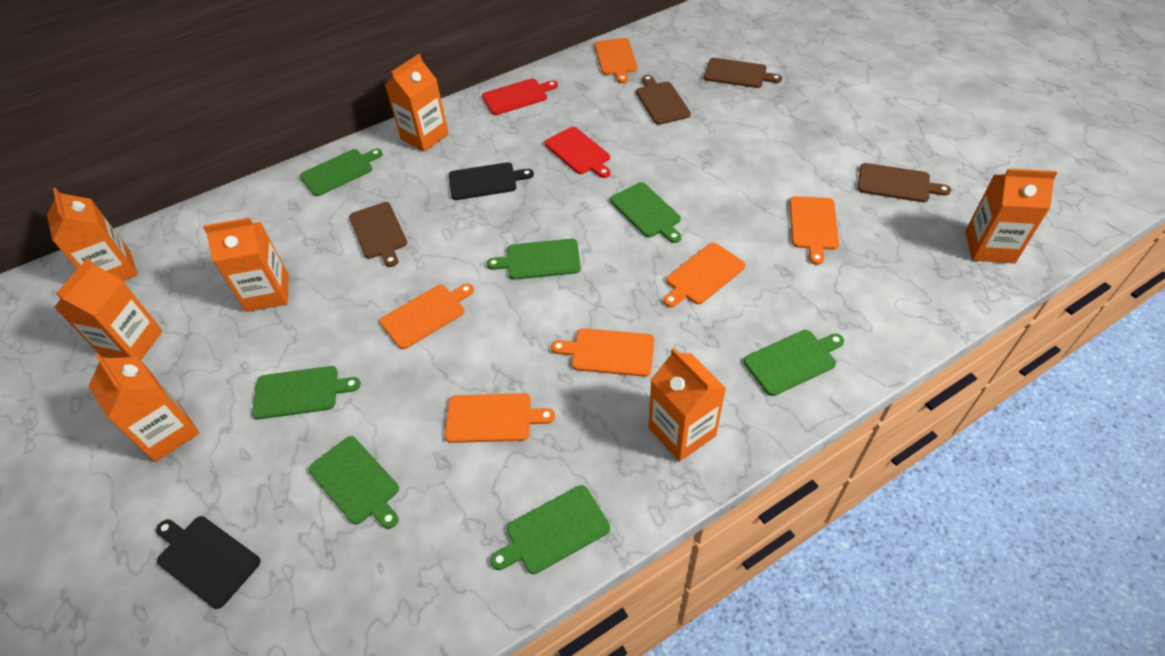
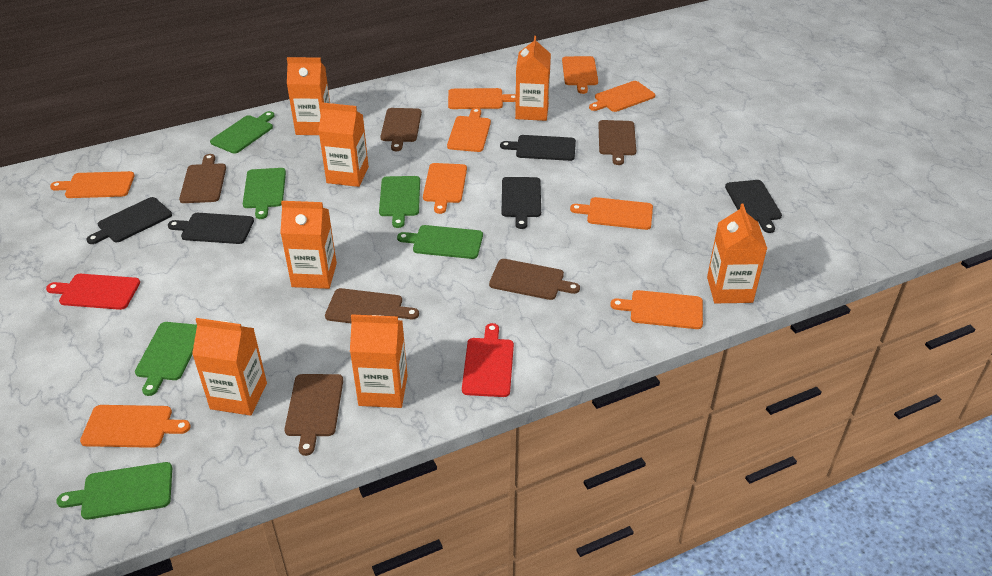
black cutting board: [156,516,261,609] [449,162,534,200] = 2 -> [86,197,172,244] [168,213,254,244] [500,135,576,161] [502,177,541,229] [725,180,782,233] = 5
brown cutting board: [349,202,407,267] [636,75,691,125] [704,58,782,88] [858,163,951,202] = 4 -> [179,154,226,203] [285,374,343,456] [325,288,419,323] [380,108,422,151] [489,259,580,300] [598,120,636,165] = 6
green cutting board: [252,366,361,420] [300,149,383,196] [308,436,399,529] [487,239,581,280] [490,485,610,574] [610,182,681,243] [743,330,844,396] = 7 -> [56,462,172,520] [135,322,197,396] [210,111,275,154] [243,168,286,219] [379,176,420,228] [397,225,483,259] = 6
orange cutting board: [380,283,474,349] [445,393,555,443] [551,328,654,377] [595,38,638,83] [663,243,746,307] [790,196,839,265] = 6 -> [50,171,135,198] [80,405,191,448] [423,163,467,214] [447,108,491,152] [448,88,516,109] [562,56,598,94] [570,197,653,230] [589,81,655,112] [610,290,703,329] = 9

